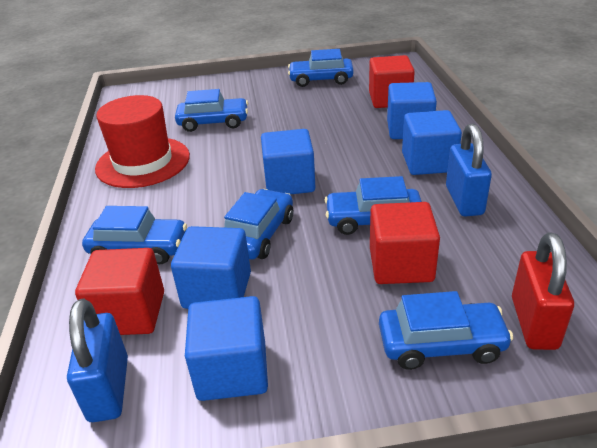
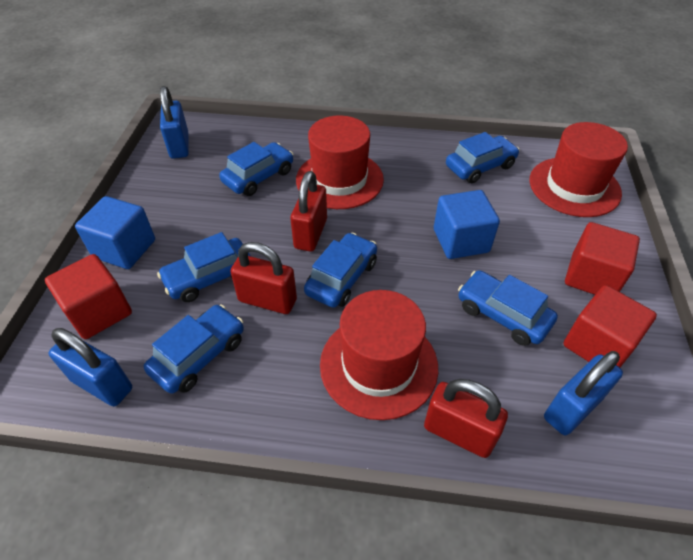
blue cube: [171,226,251,309] [185,296,268,401] [261,129,315,194] [387,82,437,139] [402,110,462,175] = 5 -> [75,196,155,269] [434,190,500,259] = 2
blue padlock: [67,299,128,422] [446,123,492,217] = 2 -> [49,328,132,406] [160,86,189,159] [544,351,623,435] = 3
red hat: [95,95,190,188] = 1 -> [296,116,384,209] [320,290,438,420] [529,122,628,217] = 3
red padlock: [512,233,574,350] = 1 -> [231,242,297,314] [290,171,327,252] [424,379,508,458] = 3

